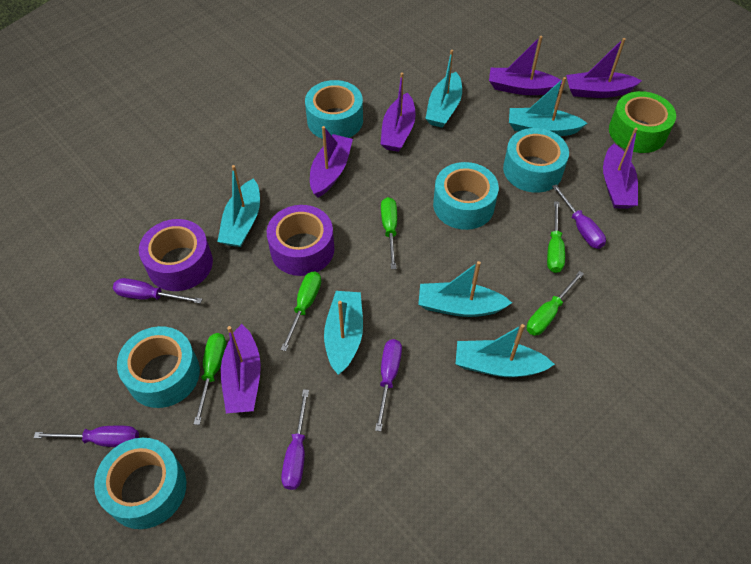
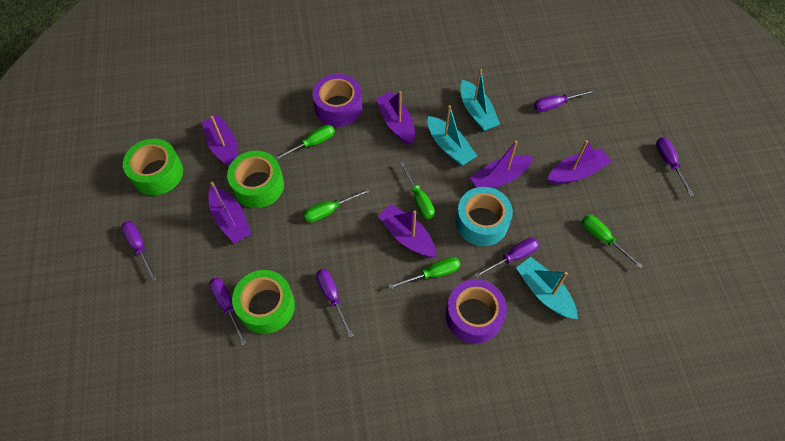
green tape: [609,91,676,153] = 1 -> [123,139,183,195] [227,151,284,208] [232,270,295,334] = 3
purple screwdriver: [34,426,139,447] [113,278,202,304] [281,389,309,490] [375,339,402,431] [552,185,606,249] = 5 -> [121,221,157,281] [209,277,247,345] [316,269,354,338] [474,238,539,278] [534,89,595,112] [656,137,694,196] = 6
turquoise boat: [217,165,260,247] [324,291,363,375] [418,261,512,317] [425,50,462,128] [455,324,555,377] [509,77,588,136] = 6 -> [427,105,477,166] [460,69,500,131] [516,257,578,319] = 3
turquoise tape: [94,438,186,529] [117,326,200,408] [305,80,363,139] [433,162,499,230] [503,128,569,193] = 5 -> [456,187,513,246] = 1

